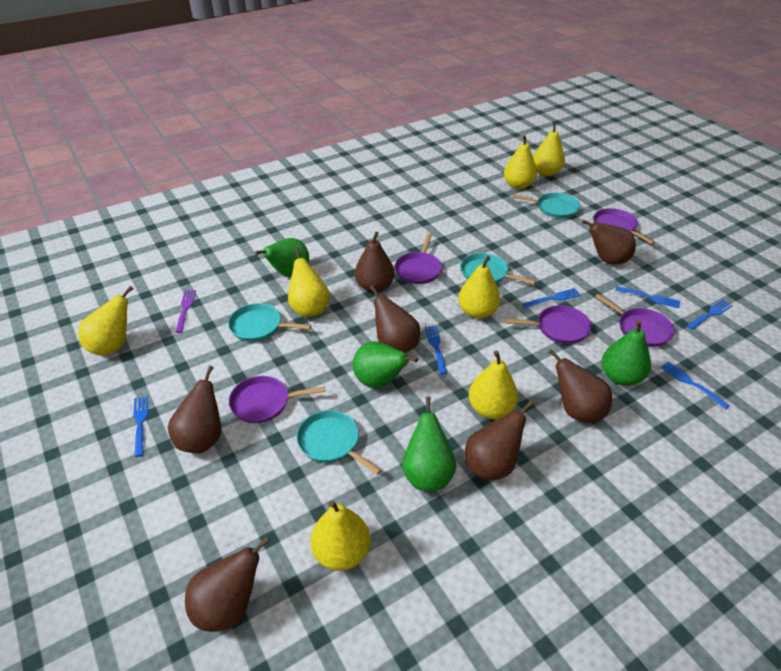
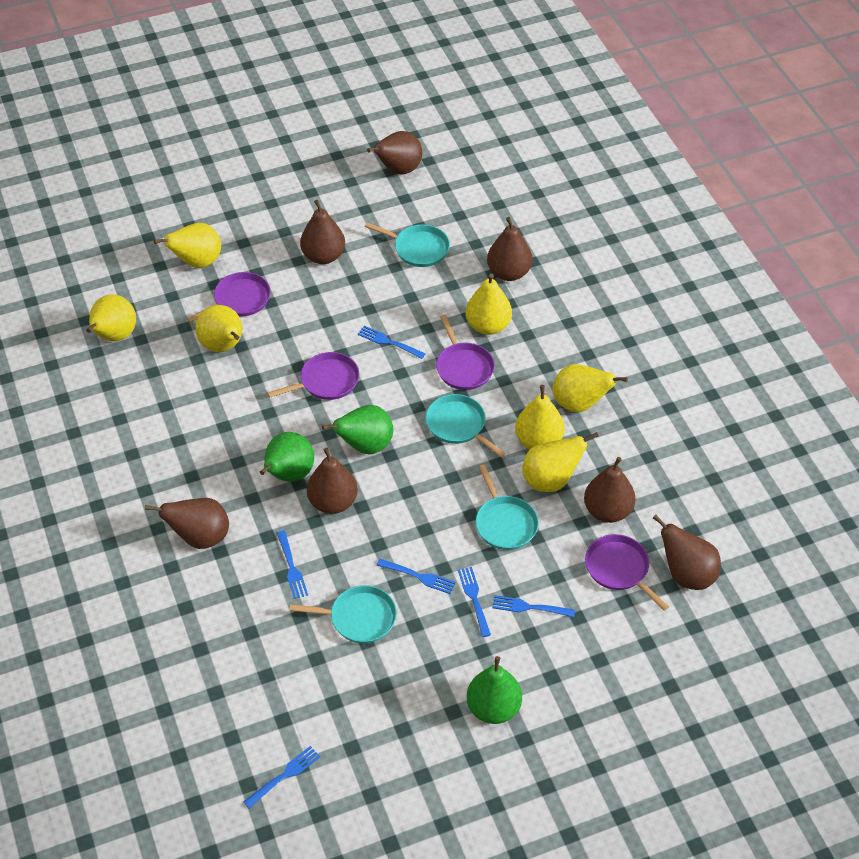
green pear: [255,238,309,277] [353,341,418,388] [402,397,456,491] [602,320,651,386] = 4 -> [260,432,314,482] [322,405,393,454] [467,656,522,724] = 3
purple fork: [175,290,196,333] = 1 -> none = 0
purple pan: [229,376,325,423] [395,233,442,284] [506,305,591,344] [594,208,655,244] [595,294,674,347] = 5 -> [187,272,270,323] [267,352,359,400] [436,315,495,390] [585,534,669,611] = 4

